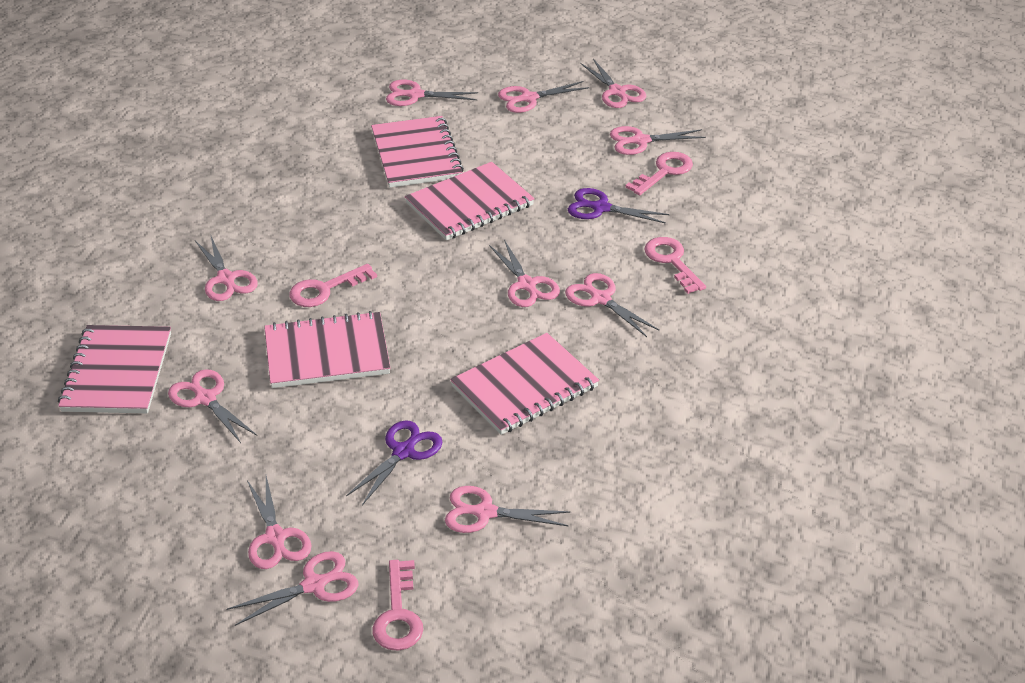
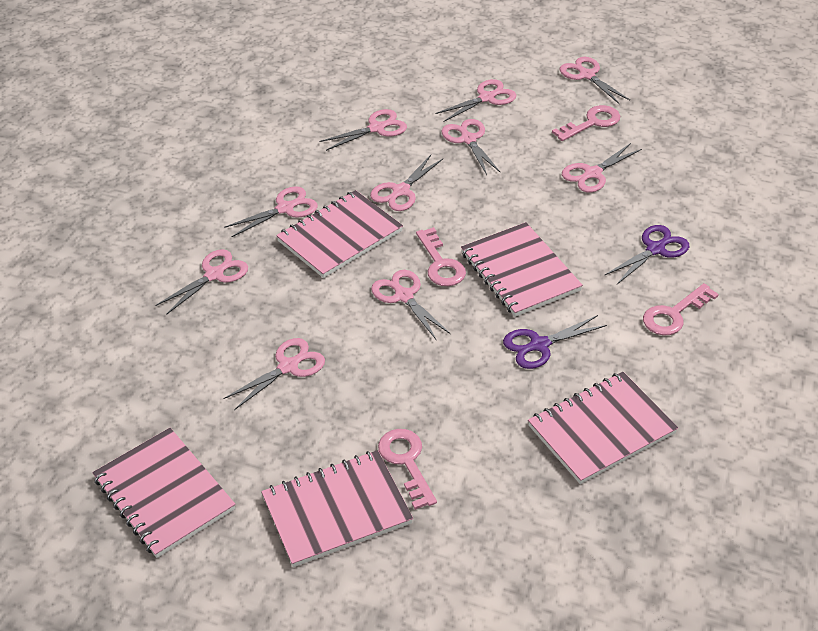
pink scissors: [168,369,257,443] [195,236,258,301] [227,551,358,626] [247,476,312,569] [386,80,478,106] [445,486,571,533] [489,240,560,307] [498,81,589,113] [565,273,659,337] [580,59,646,108] [610,126,706,155] = 11 -> [155,249,248,315] [223,338,325,410] [224,186,318,237] [320,109,407,151] [370,155,443,211] [371,270,451,339] [435,79,517,122] [442,119,501,175] [559,57,630,104] [562,143,642,192] = 10

